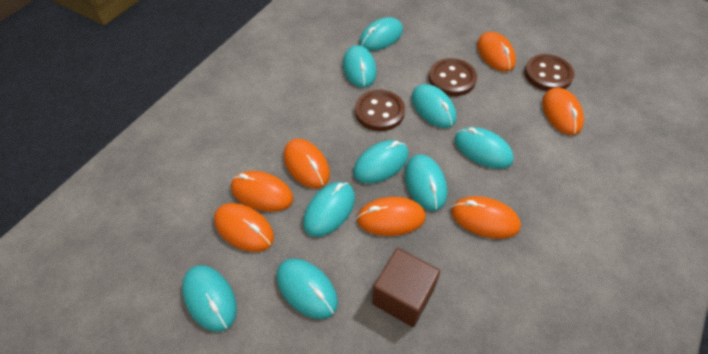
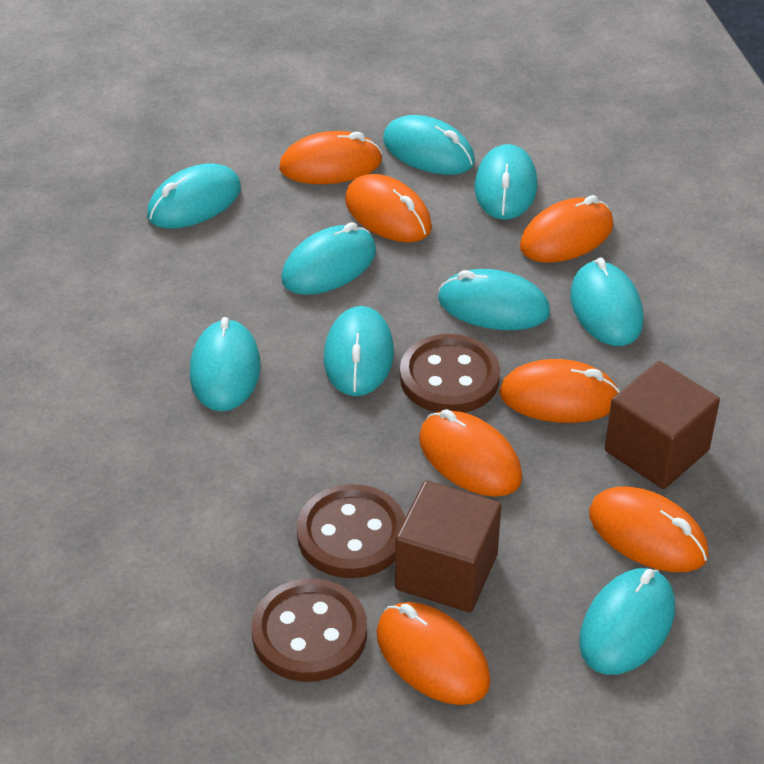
brown cube: [372,248,440,327] = 1 -> [395,481,501,612] [605,361,720,489] = 2

